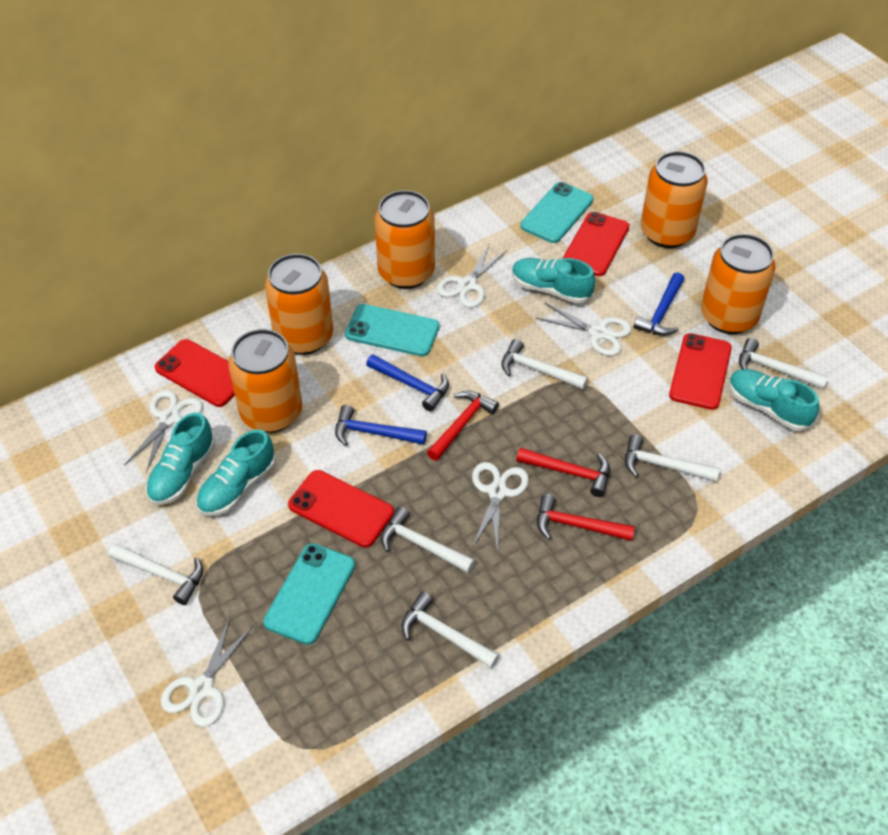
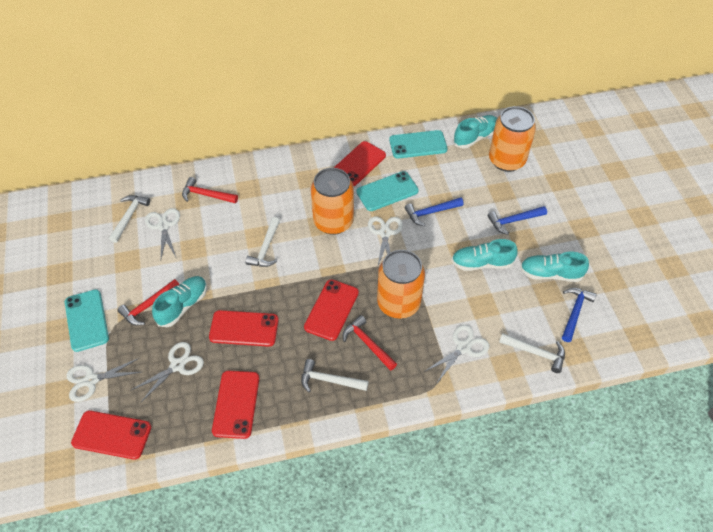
orange can: [228,329,302,433] [265,254,333,355] [374,190,435,289] [641,151,708,248] [701,234,776,334] = 5 -> [311,168,354,235] [377,250,425,319] [489,106,536,172] = 3
red phone: [155,339,235,407] [288,470,394,548] [563,212,629,276] [669,333,732,410] = 4 -> [71,411,151,460] [209,310,279,347] [212,371,259,439] [304,279,359,341] [334,141,386,186] = 5
white hammer: [108,543,203,605] [381,507,475,573] [401,592,499,669] [501,339,588,390] [625,435,720,482] [739,338,828,389] = 6 -> [109,195,150,243] [246,217,280,267] [301,359,369,392] [499,333,565,373] = 4

